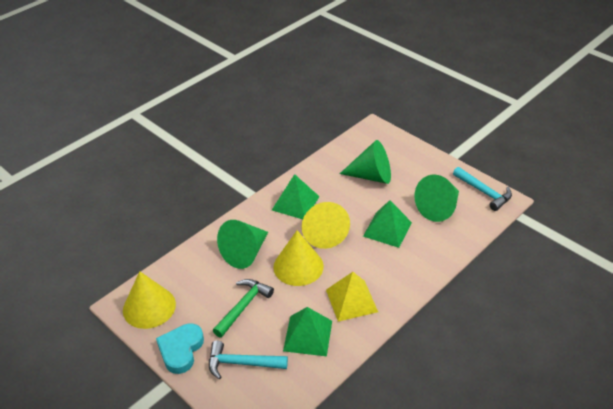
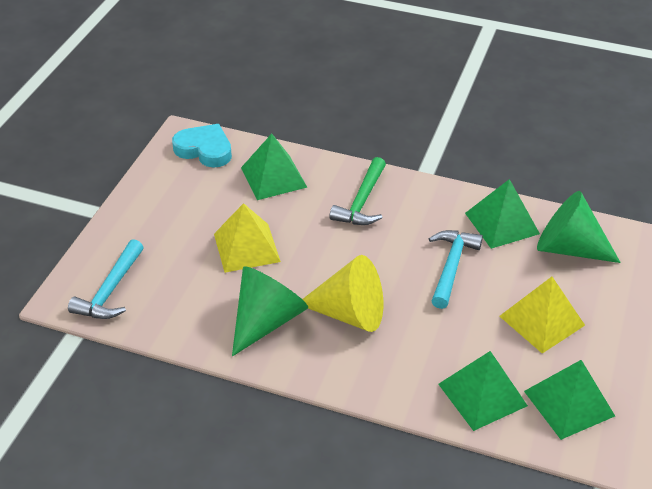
green cone: [217,220,268,269] [340,140,391,184] [415,175,459,222] = 3 -> [232,266,308,357] [537,191,621,263] = 2
green pyramid: [272,174,320,219] [283,307,332,356] [363,200,412,248] = 3 -> [241,134,307,200] [438,351,528,431] [465,179,540,249] [524,360,615,440] = 4
yellow cone: [123,271,176,329] [273,230,324,286] [302,202,350,249] = 3 -> [302,255,383,332] = 1
yellow pyramid: [326,272,378,322] = 1 -> [214,203,281,273] [499,277,585,354] = 2

